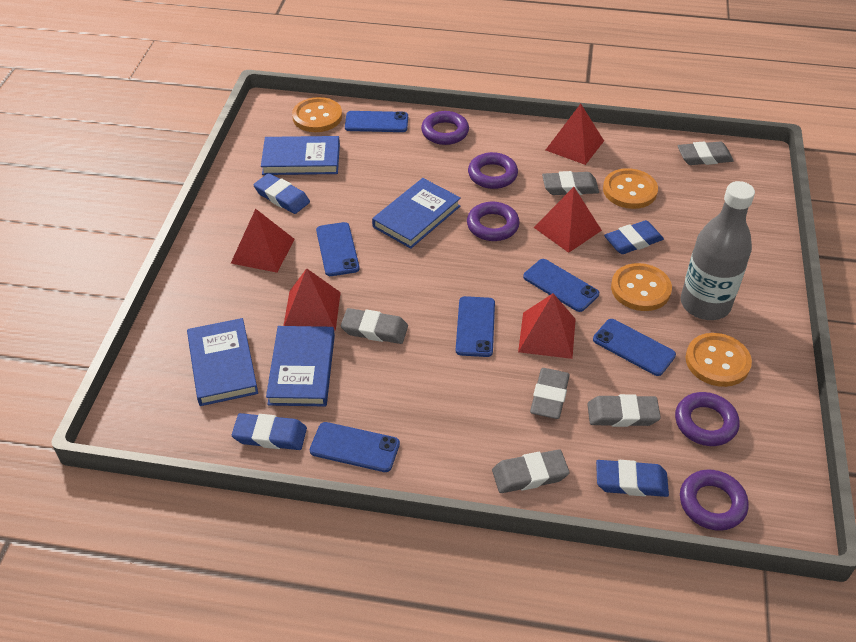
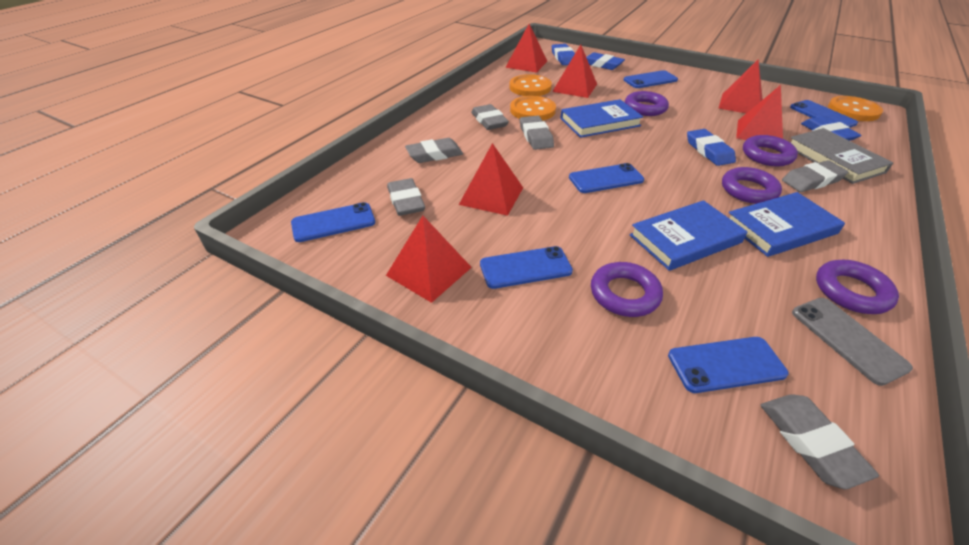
blue book: [187,318,258,406] [261,136,340,175] [266,326,335,406] [372,178,461,249] = 4 -> [560,99,643,138] [630,200,747,271] [729,192,845,257] = 3
grey book: none = 0 -> [791,128,893,184] = 1
grey bottle: [680,181,755,320] = 1 -> none = 0
grey phone: none = 0 -> [792,298,913,386] = 1
orange button: [292,97,342,132] [603,168,658,209] [611,263,672,311] [685,333,752,387] = 4 -> [509,74,552,96] [510,96,556,120] [828,96,883,121] = 3
red pyramid: [231,209,295,273] [283,268,341,331] [518,293,576,359] [534,187,602,253] [546,104,604,165] = 5 -> [386,216,472,303] [459,143,523,216] [505,24,547,73] [552,45,597,98] [719,59,763,113] [736,85,783,140] = 6

